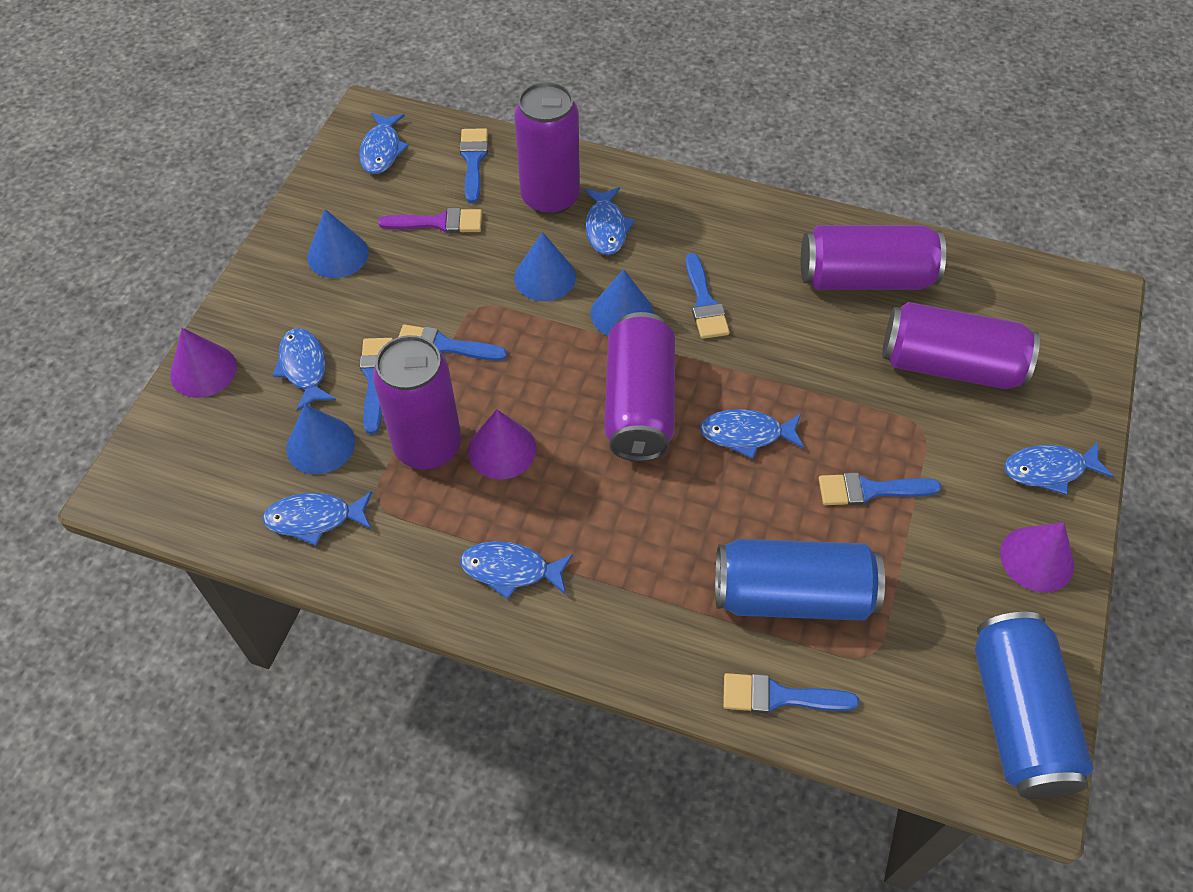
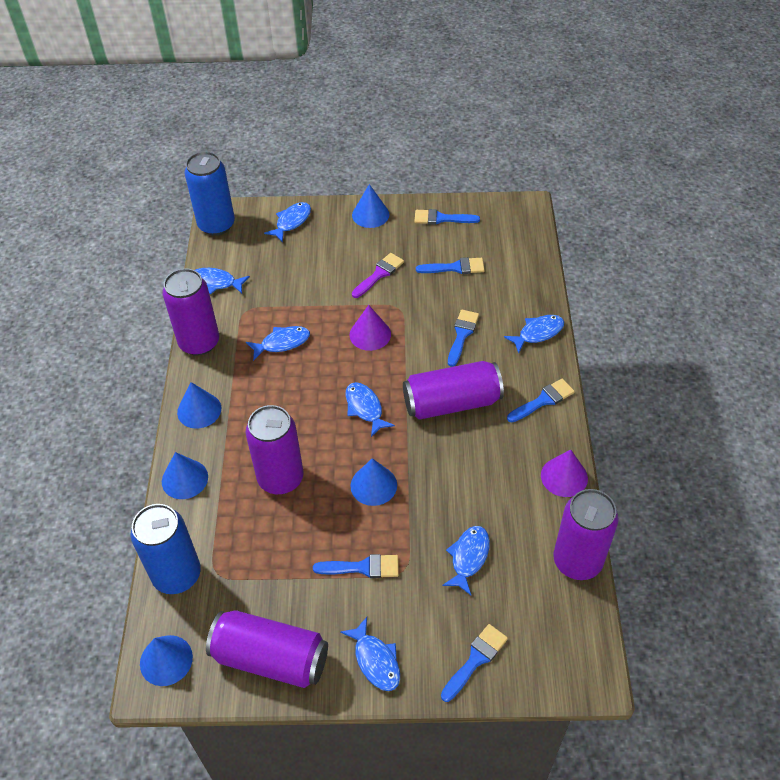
blue cone: [286,404,355,474] [307,209,369,278] [514,232,576,301] [591,269,654,336] = 4 -> [140,635,193,686] [162,452,208,499] [177,382,221,429] [350,458,397,506] [352,184,389,228] = 5
purple cone: [170,328,237,398] [468,409,536,480] [1000,522,1074,592] = 3 -> [349,305,391,351] [541,449,588,497] = 2

